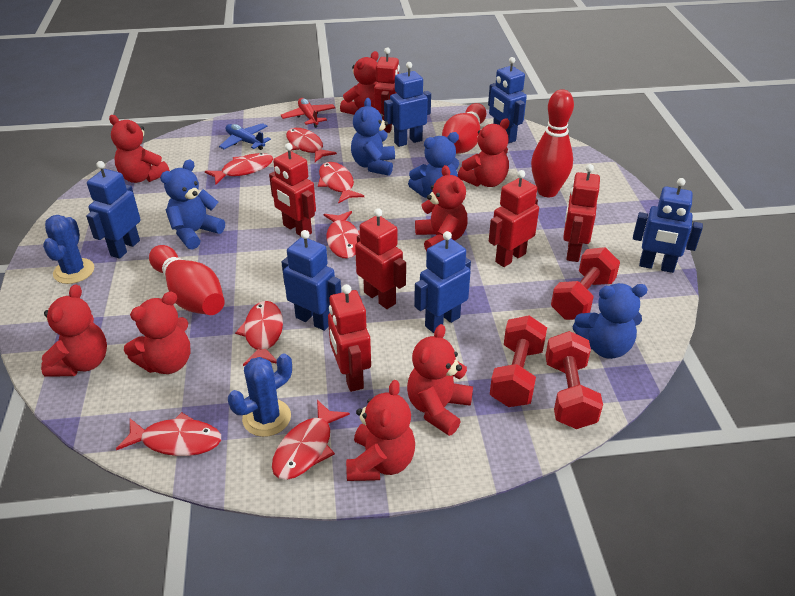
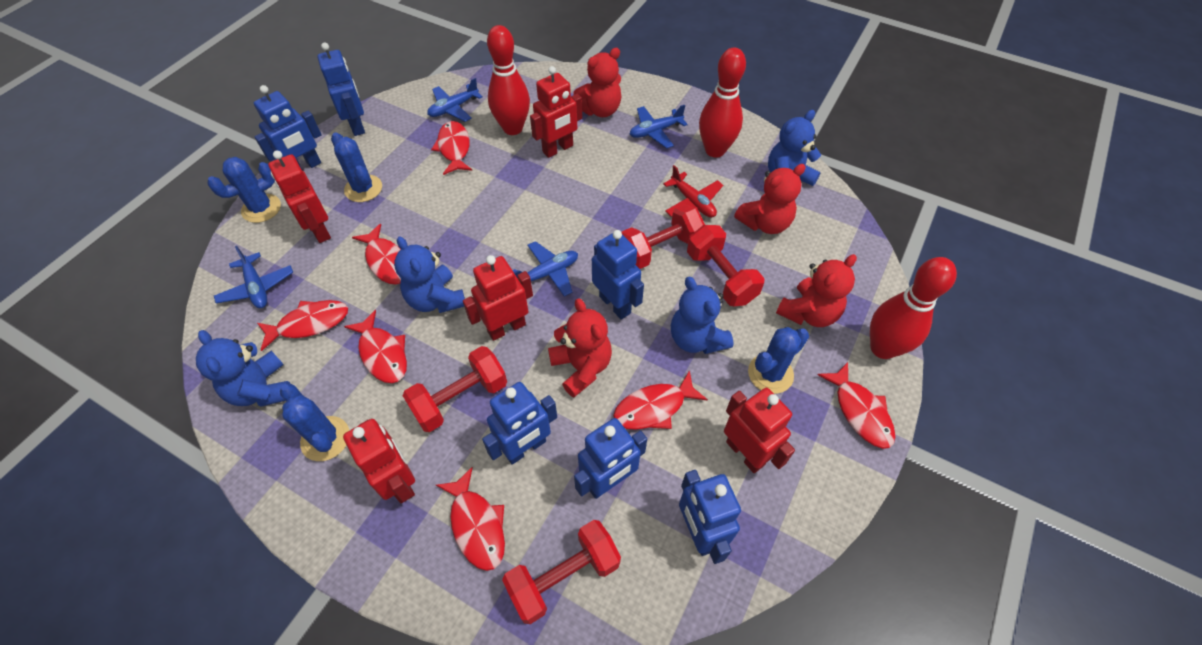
blue cactus: [43,215,94,284] [228,354,292,437] = 2 -> [207,157,281,223] [280,384,349,461] [331,132,382,202] [748,327,809,394] = 4
blue plane: [219,123,271,150] = 1 -> [214,246,293,308] [427,78,483,122] [512,241,578,296] [630,105,688,148] = 4
red dumbbell: [490,315,547,407] [545,331,603,429] [551,247,620,320] = 3 -> [403,346,507,432] [502,520,621,624] [622,204,705,269] [687,225,765,306] = 4
red robot: [269,143,316,236] [328,284,371,392] [355,208,406,309] [374,47,400,133] [489,170,539,267] [563,164,600,262] = 6 -> [268,151,331,243] [343,419,415,503] [463,255,533,341] [530,66,582,158] [724,388,795,473] = 5
red teddy bear: [41,284,107,376] [109,115,170,183] [124,292,190,374] [340,51,378,115] [346,380,415,481] [407,324,473,436] [415,165,468,251] [458,119,510,187] = 8 -> [548,298,612,397] [573,48,621,117] [734,164,806,234] [776,254,857,327] = 4

